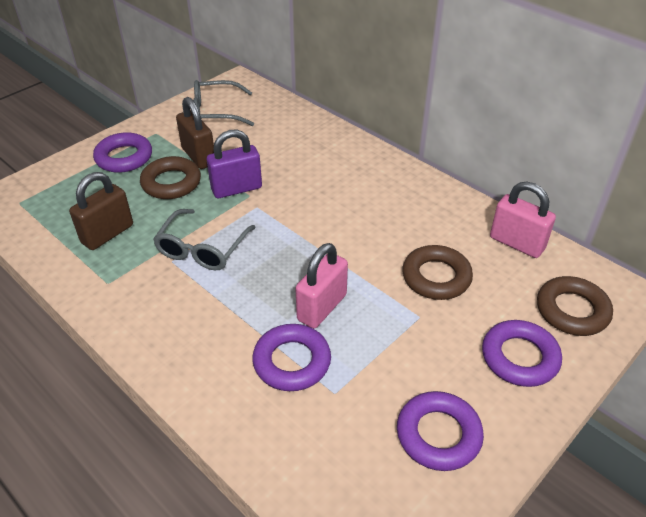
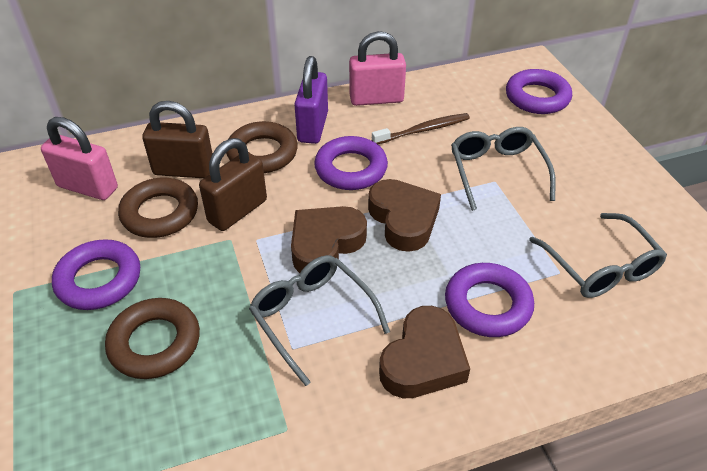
brown heart: none = 0 -> [291,206,367,273] [368,179,441,252] [379,306,470,398] = 3
brown toothbrush: none = 0 -> [372,113,470,144] = 1
grey glasses: [153,209,256,270] [193,80,254,126] = 2 -> [249,255,390,386] [451,127,556,211] [529,213,667,298] = 3

